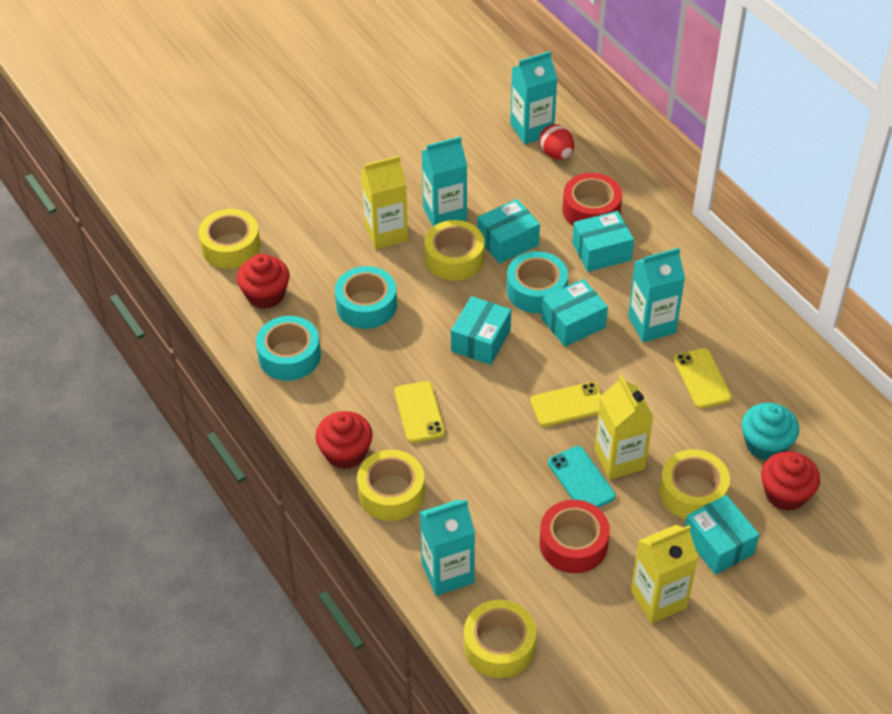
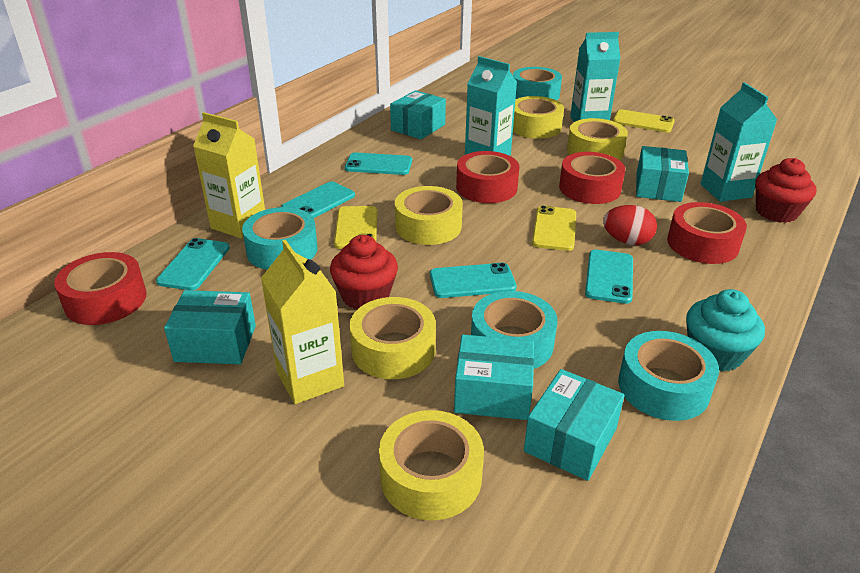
red cupcake: [237,254,290,309] [315,411,373,469] [761,451,820,511] = 3 -> [330,235,398,309] [755,158,816,223] = 2
red tape: [539,500,610,573] [563,173,622,226] = 2 -> [54,252,147,325] [456,151,519,203] [559,152,625,204] [667,202,747,264] = 4
turquoise carton: [420,499,475,596] [422,136,467,226] [510,51,558,144] [628,248,685,342] = 4 -> [465,56,517,156] [570,32,621,122] [701,82,777,202] = 3
turquoise phone: [548,446,616,508] = 1 -> [156,238,230,290] [281,181,355,218] [345,152,412,175] [430,263,517,298] [585,250,633,304] = 5
turquoise tape: [256,316,321,381] [335,266,397,329] [507,251,568,313] = 3 -> [242,207,318,270] [471,291,557,369] [513,67,562,100] [618,331,719,421] = 4
yellow carton: [361,156,408,249] [594,375,654,480] [631,525,698,624] = 3 -> [193,112,265,238] [261,240,344,404] = 2

